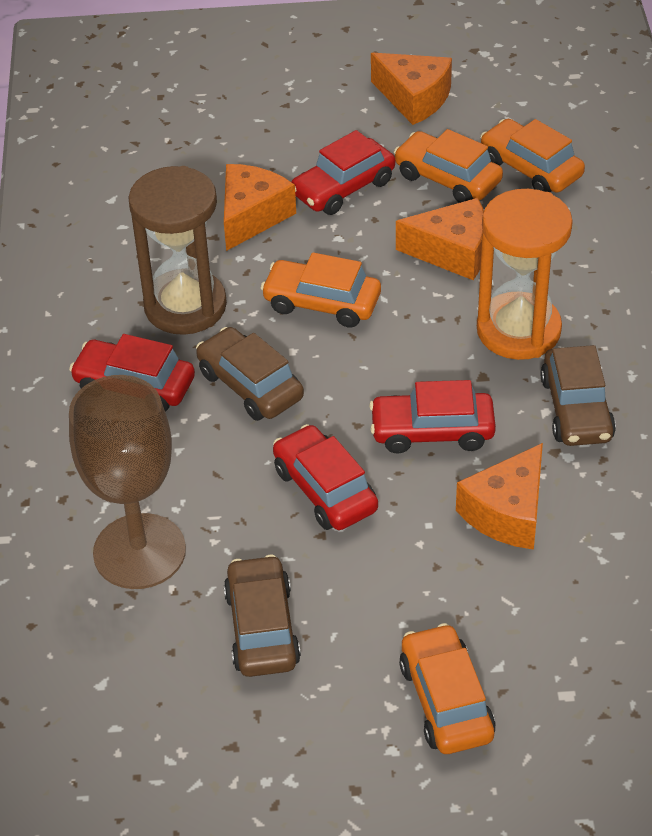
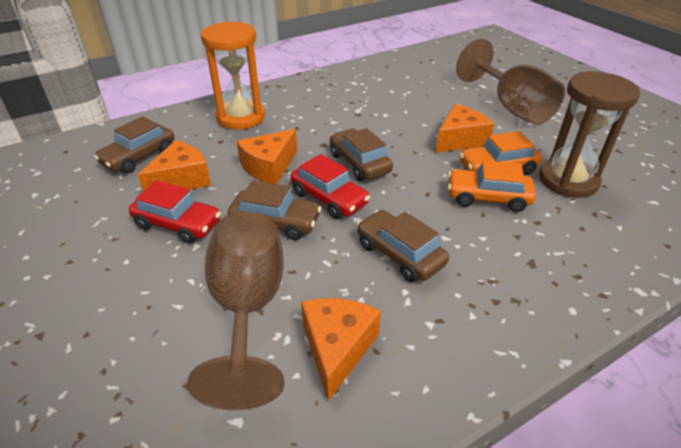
brown car: [196,327,304,421] [224,555,301,677] [540,345,616,446] = 3 -> [94,116,174,173] [228,181,322,240] [330,128,393,181] [357,210,449,282] = 4
brown goblet: [69,375,186,589] = 1 -> [187,211,284,410] [456,39,565,125] = 2
orange car: [261,252,381,328] [394,129,503,203] [399,623,496,754] [480,119,585,193] = 4 -> [448,160,536,212] [459,131,542,175] = 2
red car: [69,334,195,412] [273,424,378,530] [291,130,395,215] [369,380,496,454] = 4 -> [129,180,221,244] [291,154,370,219] = 2

